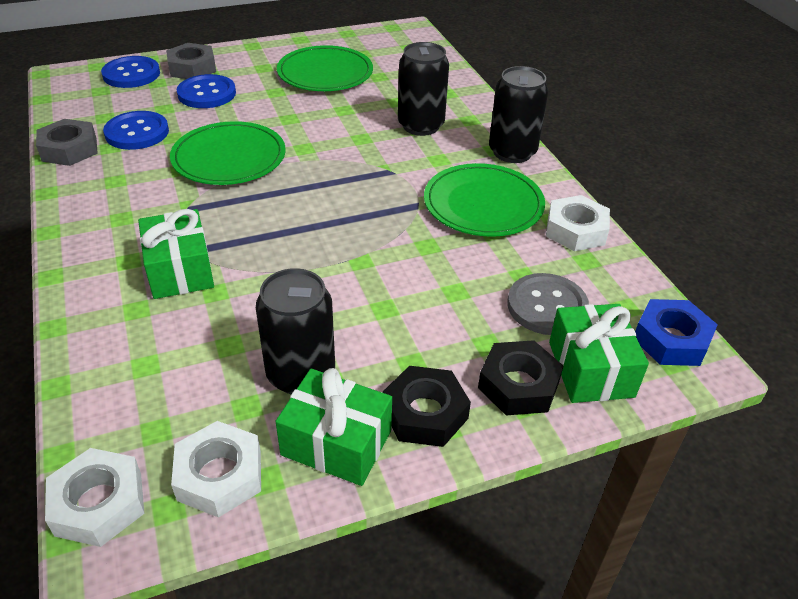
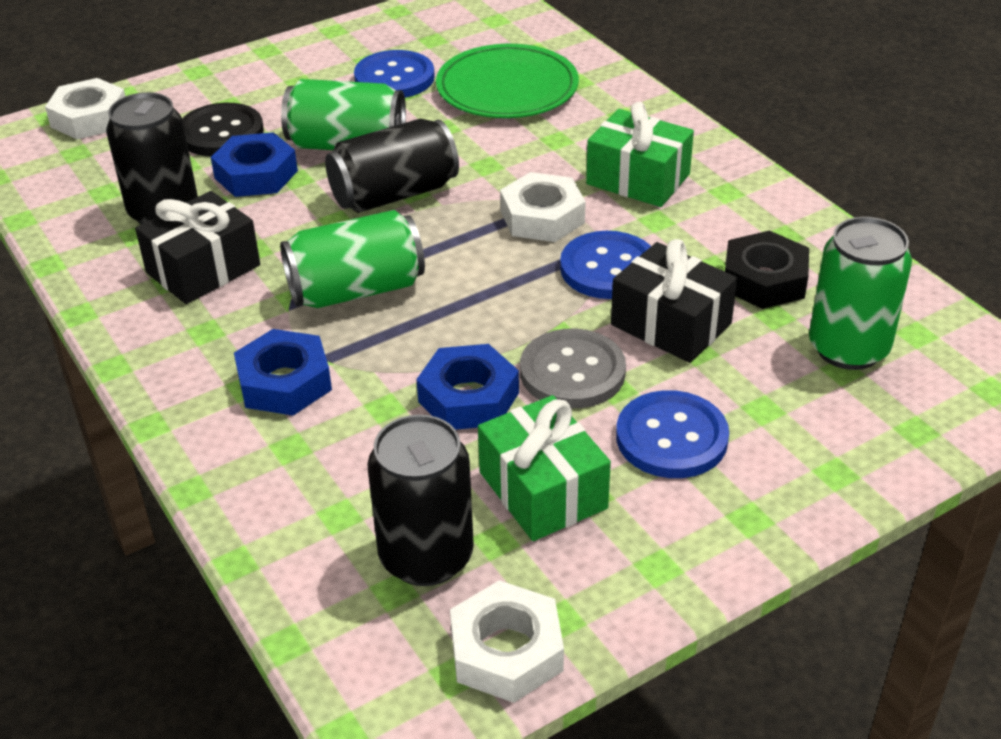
black button: none = 0 -> [182,103,264,156] = 1
black gift: none = 0 -> [135,191,260,304] [611,239,737,363] = 2
black nut: [383,366,471,447] [478,340,563,415] = 2 -> [725,230,809,309] = 1
blue nut: [635,299,718,366] = 1 -> [211,132,298,197] [234,329,332,415] [416,344,519,430] = 3
green can: none = 0 -> [280,210,425,308] [281,79,406,150] [809,217,912,370] = 3
green gift: [138,209,214,299] [275,368,392,486] [549,304,649,403] = 3 -> [478,395,611,541] [586,102,694,207] = 2
green plate: [170,121,286,185] [277,45,373,91] [424,163,545,237] = 3 -> [436,44,579,118] = 1
grey nut: [36,119,98,166] [166,43,216,79] = 2 -> none = 0

